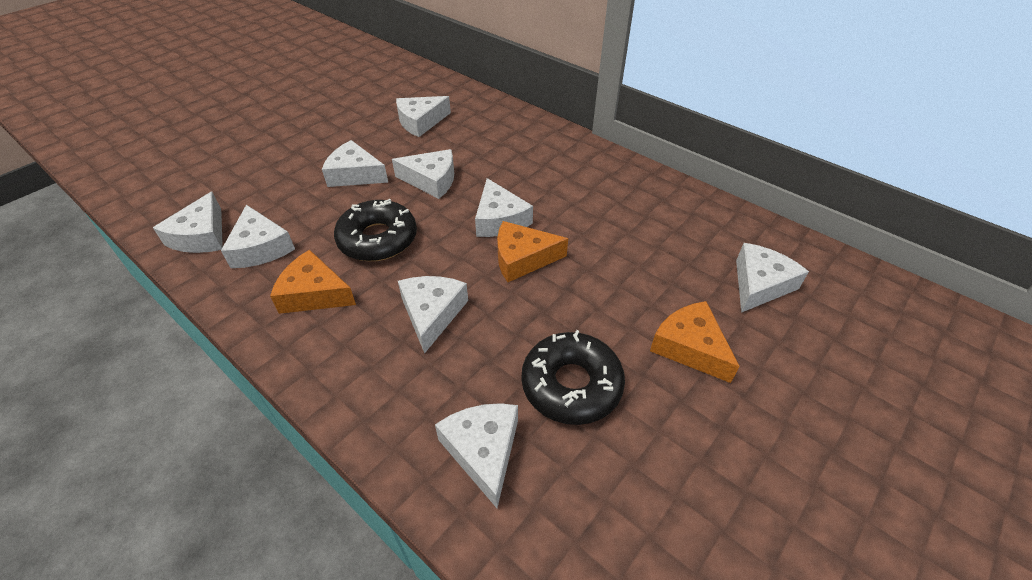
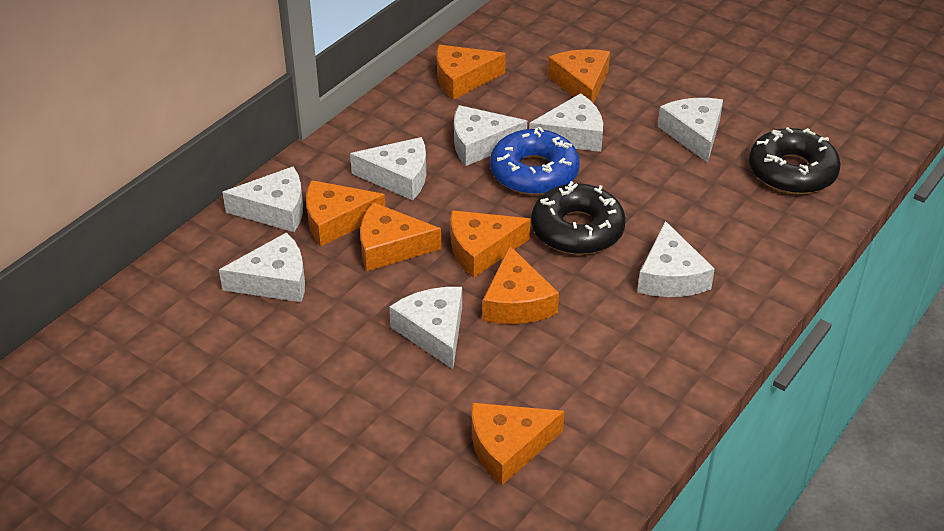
blue donut: none = 0 -> [490,127,580,195] = 1
orange cheese: [270,250,356,314] [497,221,568,282] [650,301,740,383] = 3 -> [306,180,385,247] [360,202,442,271] [437,44,506,100] [451,210,531,278] [472,403,564,485] [483,246,559,324] [548,49,610,104] = 7
white cheese: [153,192,223,253] [221,205,295,268] [322,140,388,187] [392,149,454,199] [396,96,451,137] [398,276,468,354] [435,403,518,508] [475,178,533,237] [736,243,809,313] = 9 -> [219,232,305,302] [222,167,303,232] [350,137,426,200] [389,287,462,369] [454,105,527,166] [529,93,603,152] [637,221,715,297] [658,98,723,163] = 8

